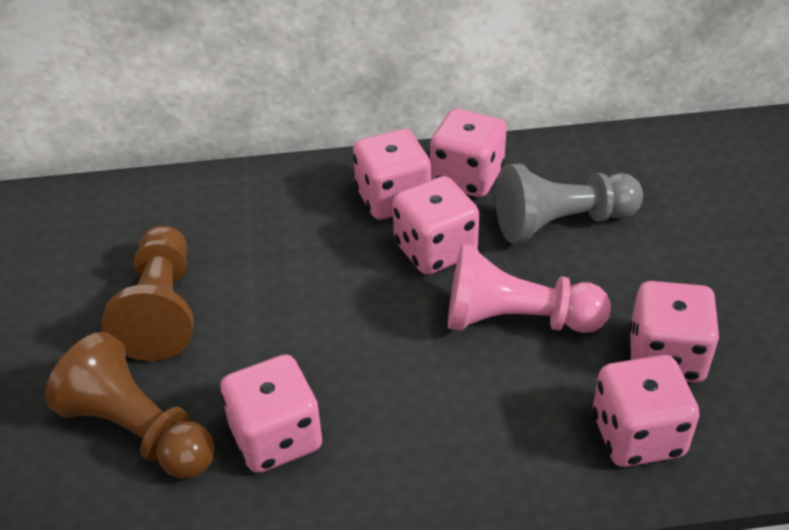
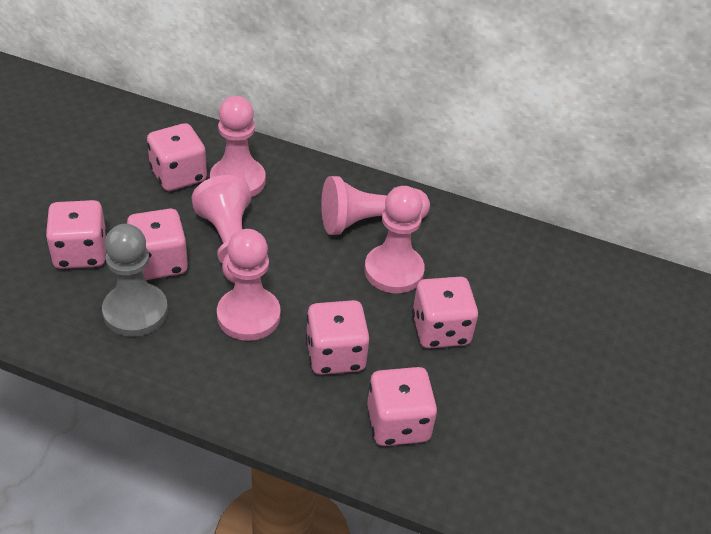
brown pawn: [45,332,215,479] [102,226,194,361] = 2 -> none = 0
pink pawn: [448,244,611,333] = 1 -> [192,175,251,284] [210,96,266,197] [217,229,281,341] [321,176,430,235] [364,186,425,293] = 5

